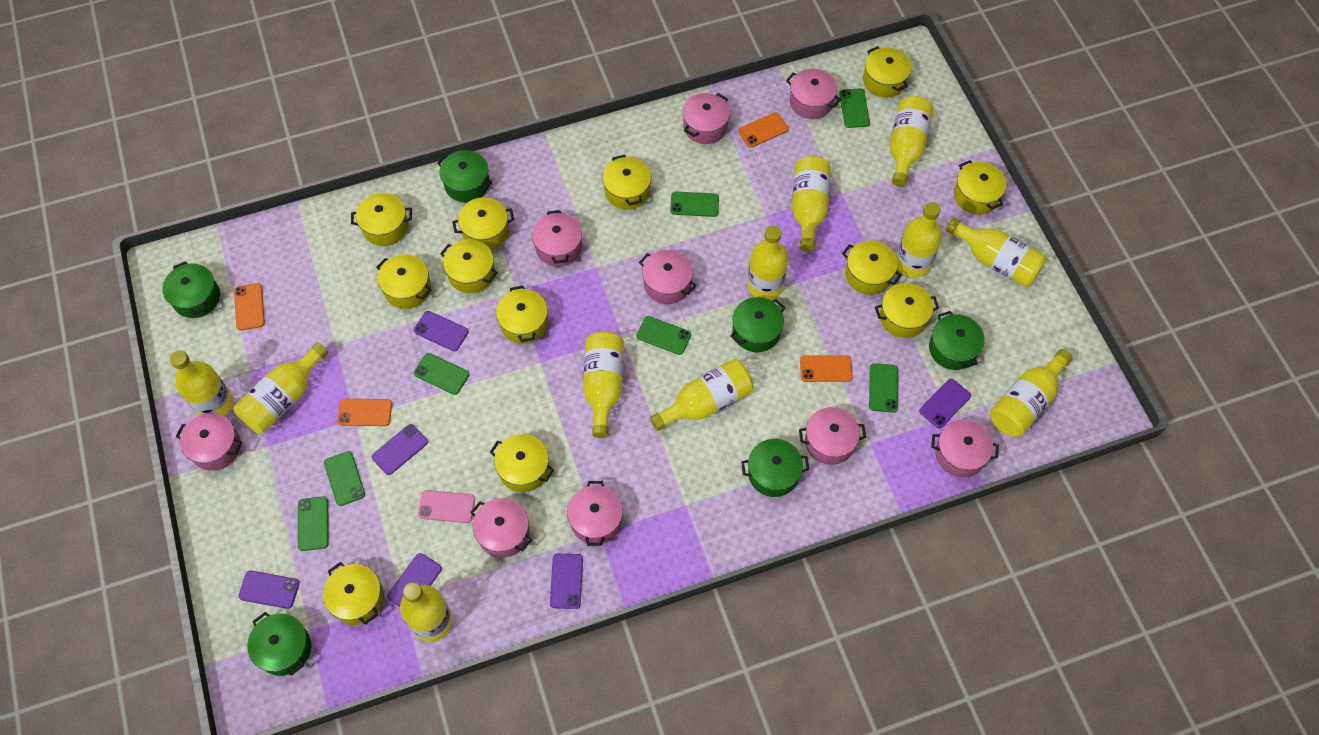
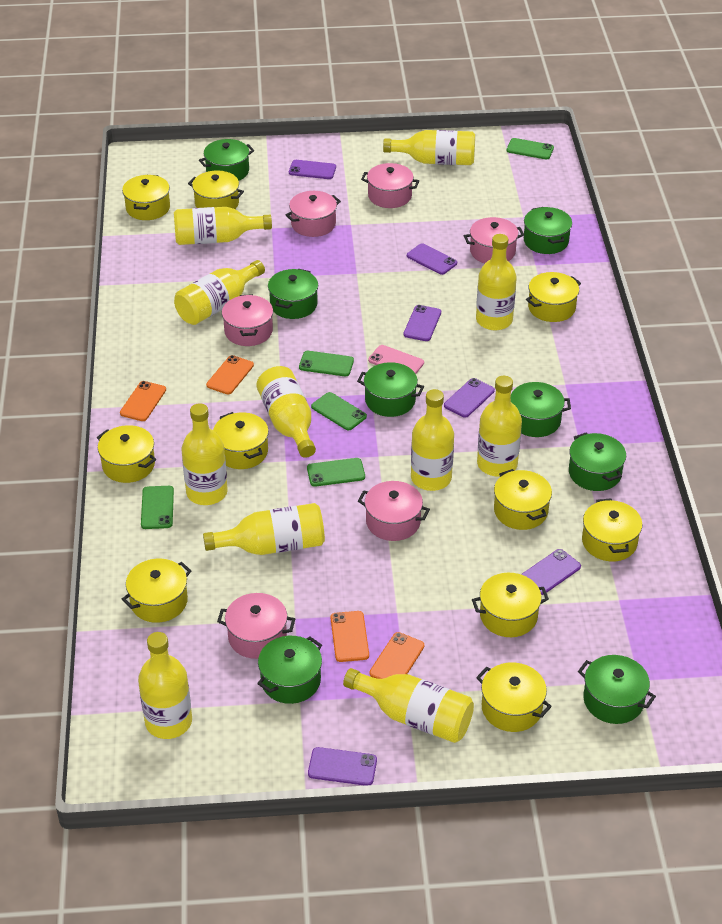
green phone: [298,496,329,551] [324,451,365,506] [414,353,469,395] [636,316,691,355] [670,191,719,217] [839,88,870,128] [869,363,898,413] = 7 -> [141,486,174,529] [299,351,354,376] [307,458,365,487] [311,392,367,430] [507,138,554,160] = 5
green pot: [162,261,220,318] [247,612,311,676] [437,150,492,203] [730,297,785,352] [741,439,809,497] [929,311,985,370] = 6 -> [199,139,254,181] [257,636,322,704] [268,269,318,319] [357,362,424,417] [511,382,571,437] [524,207,572,254] [569,432,626,491] [578,655,656,724] = 8
pink pot: [176,413,242,471] [470,498,532,558] [532,210,582,267] [567,481,623,546] [639,250,697,304] [682,93,730,144] [786,69,841,119] [799,407,866,465] [931,420,999,477] = 9 -> [217,593,295,659] [222,294,273,346] [285,191,341,237] [358,481,430,541] [361,163,419,208] [464,217,524,263] = 6
yellow pot: [323,562,384,625] [351,193,412,246] [376,254,432,309] [440,239,498,294] [452,197,514,250] [490,434,554,492] [496,285,548,344] [602,155,651,210] [842,241,902,295] [863,46,912,98] [875,283,939,338] [954,160,1006,214] = 12 -> [97,425,156,483] [122,175,170,220] [122,559,191,623] [188,170,244,209] [213,412,269,469] [472,573,549,637] [476,662,552,732] [494,469,552,530] [526,272,581,322] [582,498,642,561] = 10

